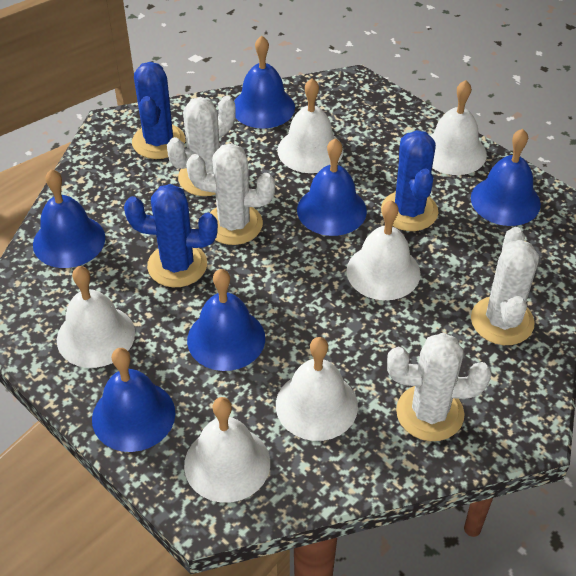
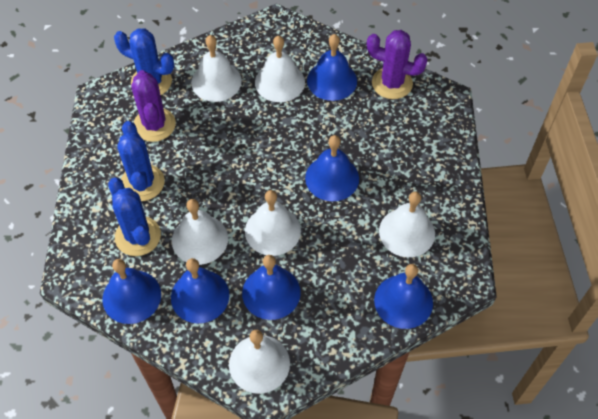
purple cactus: none = 0 -> [131,70,176,142] [367,30,428,99] = 2
white cactus: [167,96,236,196] [186,143,275,245] [387,333,491,441] [471,227,539,345] = 4 -> none = 0

